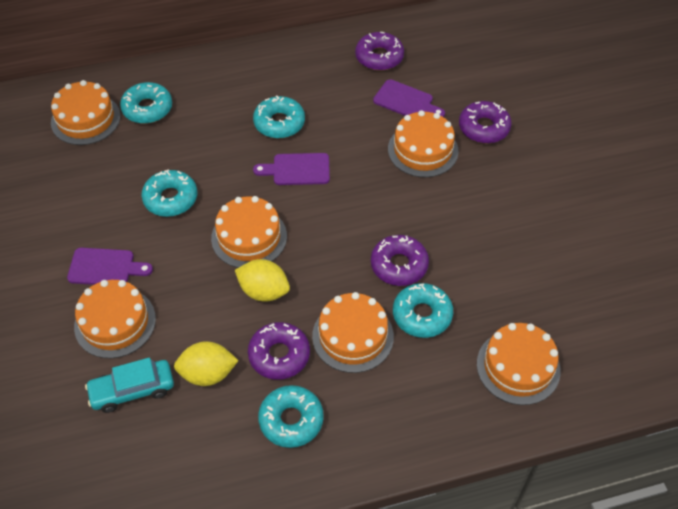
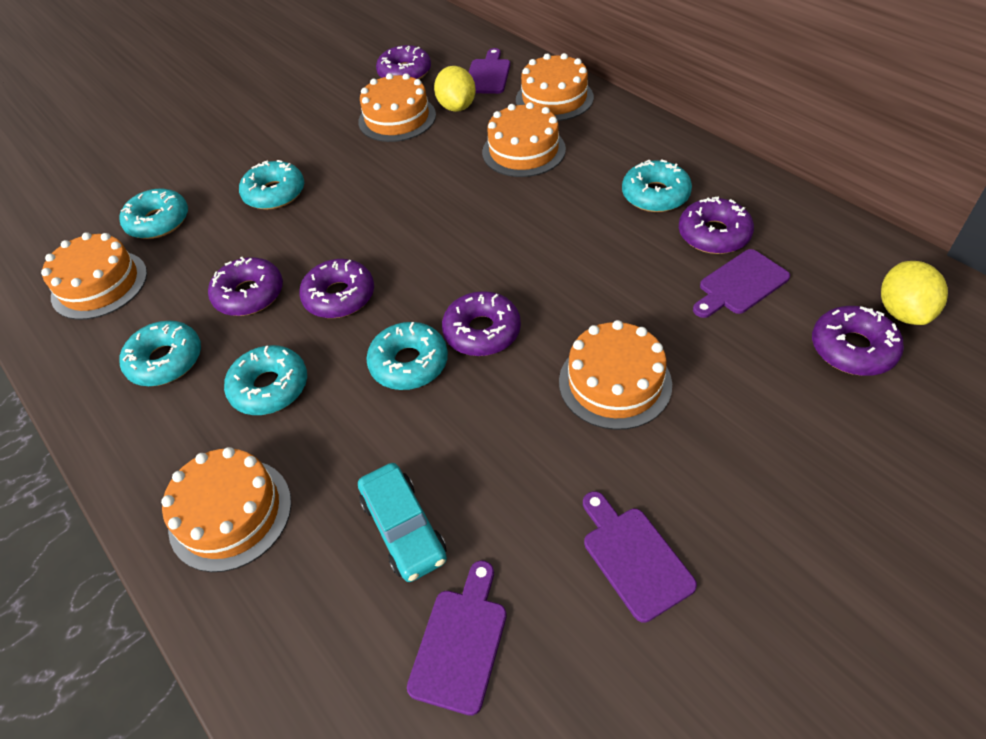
purple cutting board: [67,248,153,285] [253,153,330,185] [373,79,445,117] = 3 -> [407,561,507,716] [469,48,510,94] [583,491,697,623] [693,249,790,318] = 4
purple donut: [248,322,310,380] [355,32,404,71] [371,235,429,286] [459,101,512,143] = 4 -> [208,257,283,316] [299,259,374,318] [376,45,431,79] [442,291,521,356] [679,197,754,254] [812,306,904,376] = 6
turquoise donut: [120,82,172,124] [141,169,197,217] [253,96,305,138] [258,385,324,448] [393,283,453,338] = 5 -> [119,188,188,239] [119,321,201,386] [224,345,307,415] [239,160,304,210] [366,322,448,390] [622,159,692,212] = 6

